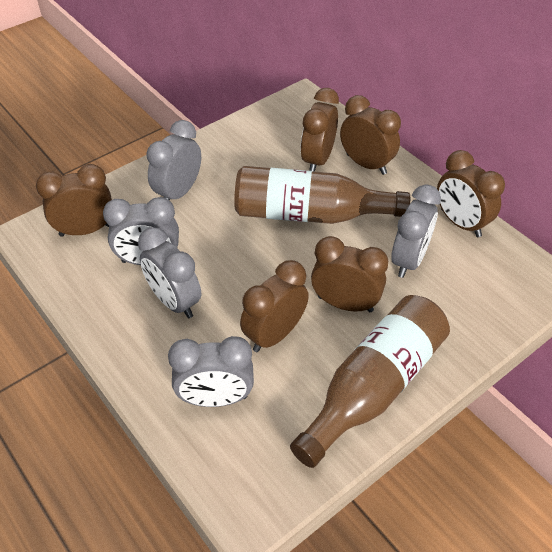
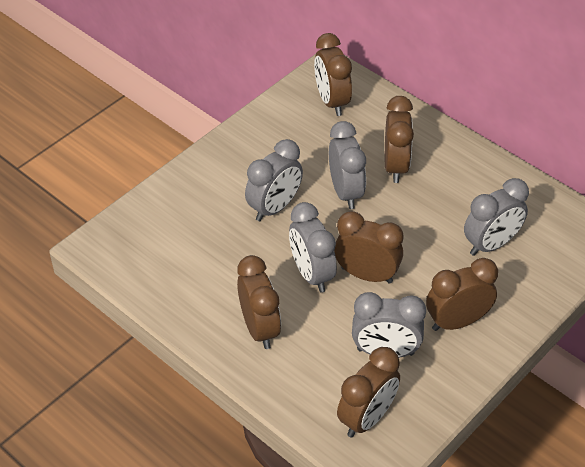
brown bottle: [234,166,410,224] [290,295,450,468] = 2 -> none = 0

